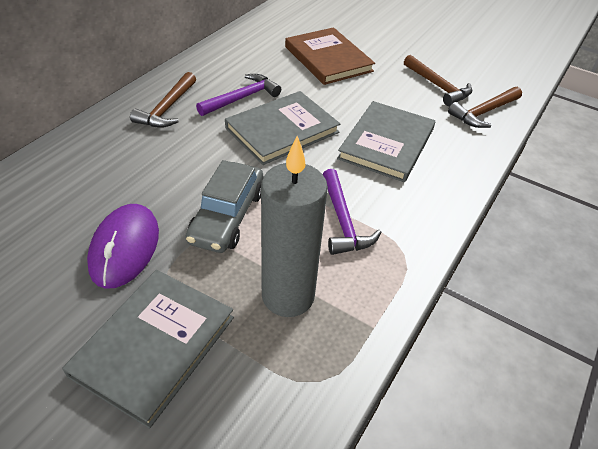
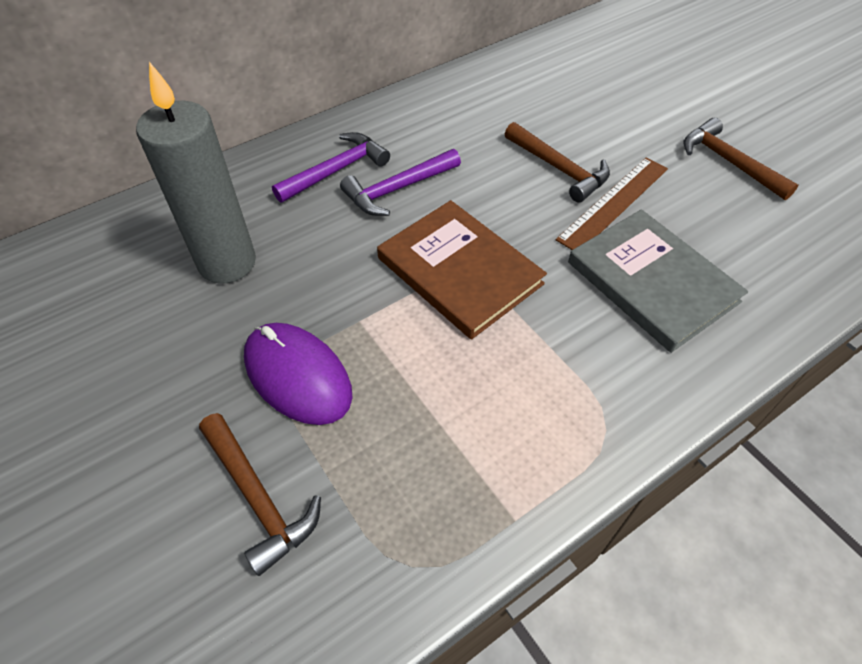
brown ruler: none = 0 -> [556,157,668,250] = 1
grey book: [62,270,234,429] [225,91,340,165] [337,101,435,182] = 3 -> [568,209,748,353] = 1
grey car: [186,160,263,253] = 1 -> none = 0

